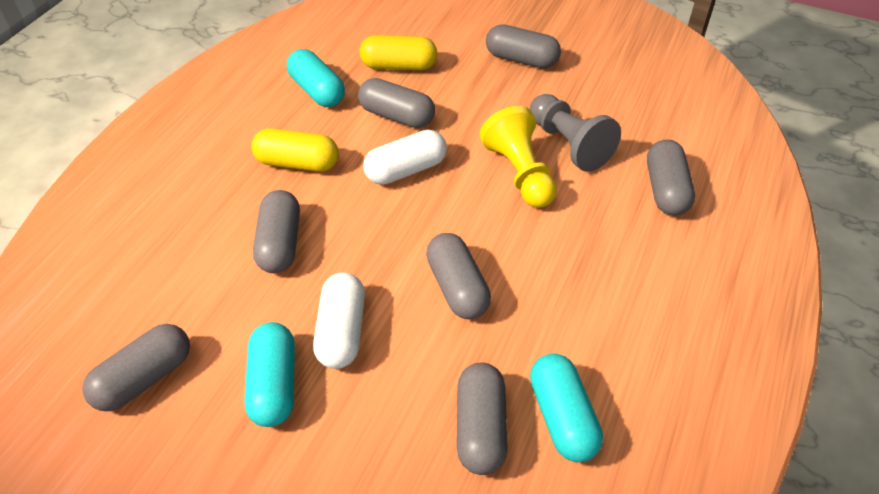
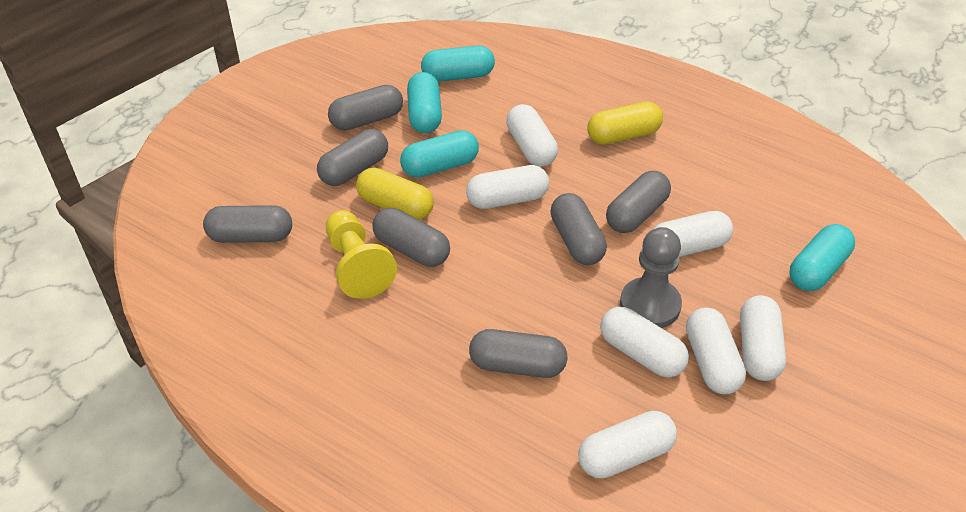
turquoise capsule: [244,322,295,427] [287,49,345,107] [530,353,603,462] = 3 -> [400,130,479,178] [407,72,442,133] [421,46,495,82] [789,224,855,291] = 4
white capsule: [313,272,365,369] [363,130,447,185] = 2 -> [466,165,549,209] [506,104,558,167] [578,411,677,479] [600,307,689,377] [652,211,733,257] [686,308,746,394] [740,295,786,381] = 7

